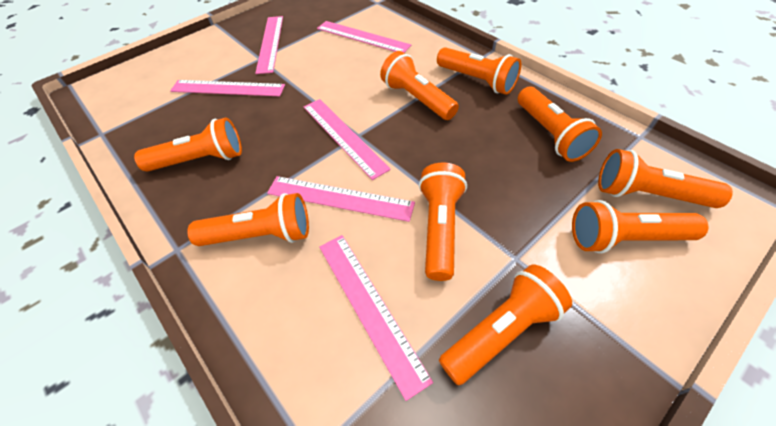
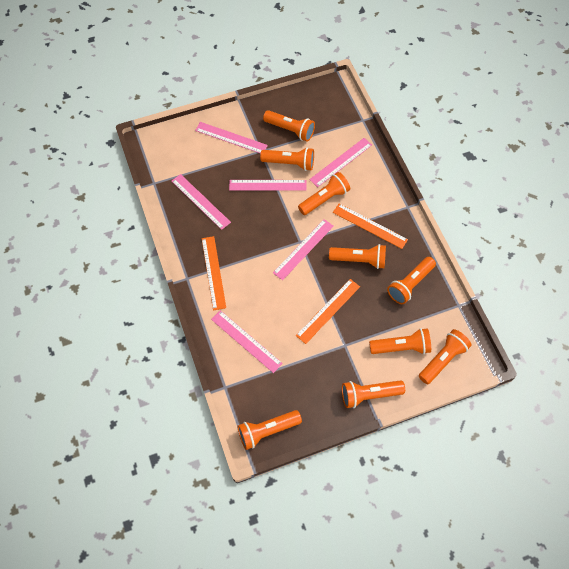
orange ruler: none = 0 -> [202,236,226,310] [296,279,360,344] [333,204,408,249] = 3

